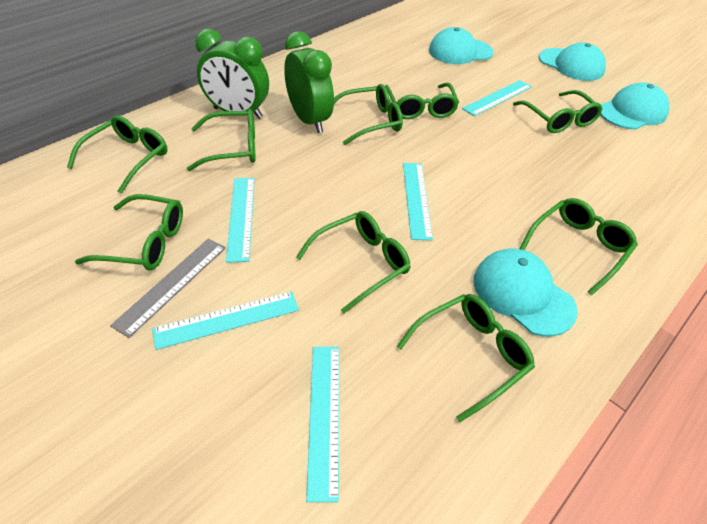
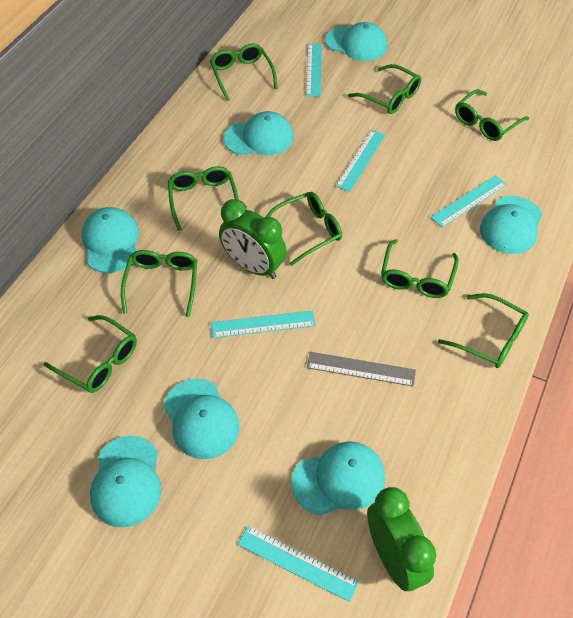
turquoise cap: [429,27,494,64] [473,249,578,336] [539,43,606,81] [600,82,669,130] = 4 -> [82,207,139,273] [90,436,161,527] [164,378,240,459] [224,111,294,155] [291,441,385,516] [325,22,388,61] [480,196,543,254] = 7

